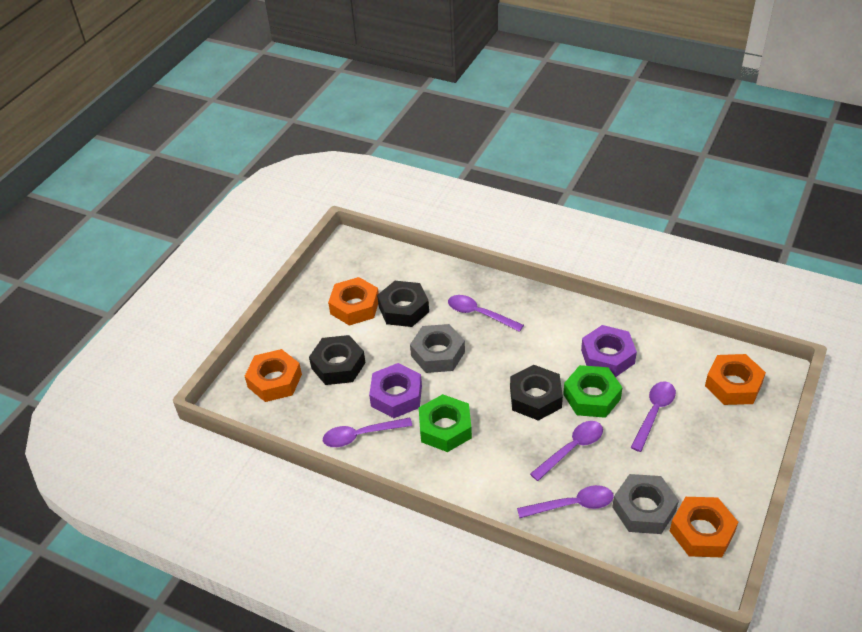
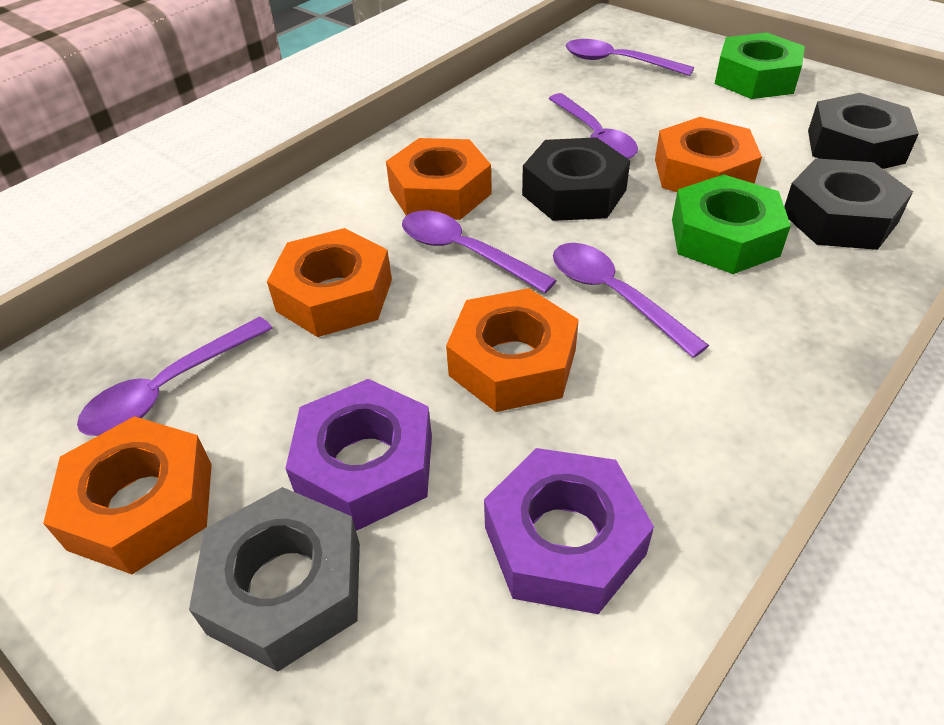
grey nut: [410,324,465,373] [612,474,679,534] = 2 -> [189,487,360,672] = 1
orange nut: [245,349,302,402] [328,277,379,326] [670,497,738,557] [705,354,766,405] = 4 -> [43,416,212,574] [267,228,392,337] [386,138,492,220] [446,288,579,412] [655,117,762,192] = 5

